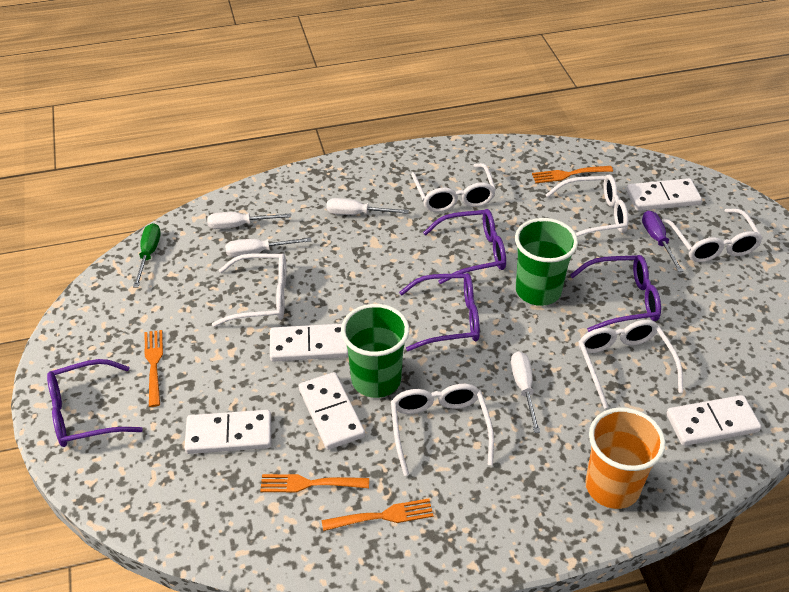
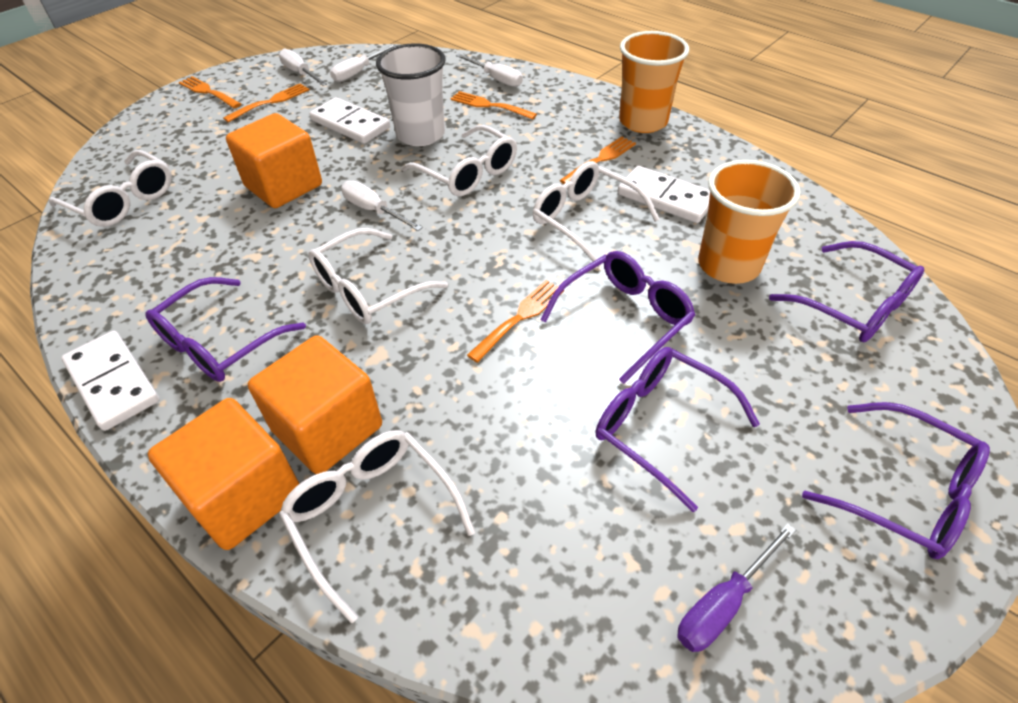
green cup: [341,304,409,398] [515,218,578,306] = 2 -> none = 0
green screwdriver: [133,223,161,288] = 1 -> none = 0
orange cube: none = 0 -> [148,398,300,550] [226,113,322,208] [248,335,382,474] = 3
orange cup: [585,407,666,509] = 1 -> [619,31,689,133] [698,160,801,284] = 2
orange fork: [145,330,163,407] [260,474,369,493] [322,499,434,531] [532,166,613,183] = 4 -> [179,76,241,108] [223,83,309,123] [451,91,537,120] [467,280,564,363] [560,136,636,184] = 5
purple glasses: [47,359,143,447] [399,273,480,351] [423,209,506,284] [570,255,661,332] = 4 -> [145,277,306,382] [541,251,695,384] [596,347,760,512] [769,241,925,342] [802,402,990,559] = 5
white cup: none = 0 -> [376,43,446,146] = 1
white domino: [185,410,271,454] [270,324,348,362] [299,372,365,450] [627,178,702,211] [667,395,761,446] = 5 -> [61,331,160,431] [309,97,390,144] [618,166,710,223] = 3
white glasses: [212,253,286,327] [391,384,494,476] [411,163,496,212] [546,175,628,237] [578,320,683,409] [662,209,763,262] = 6 -> [49,150,172,227] [279,430,475,623] [308,228,448,324] [401,125,517,196] [533,161,660,267] = 5

